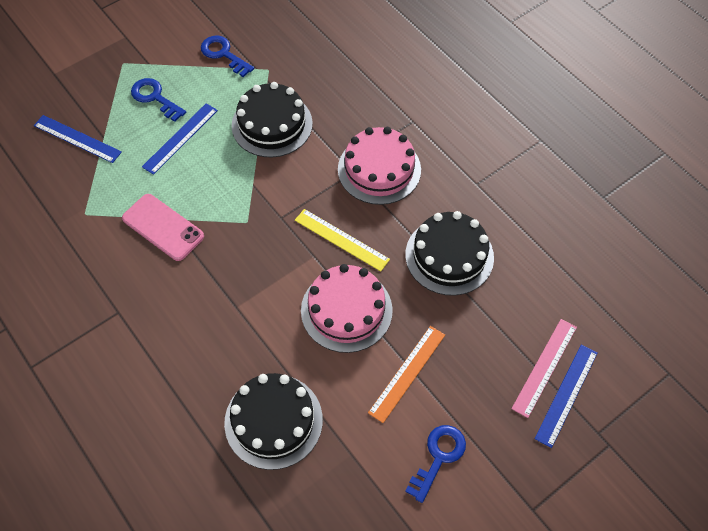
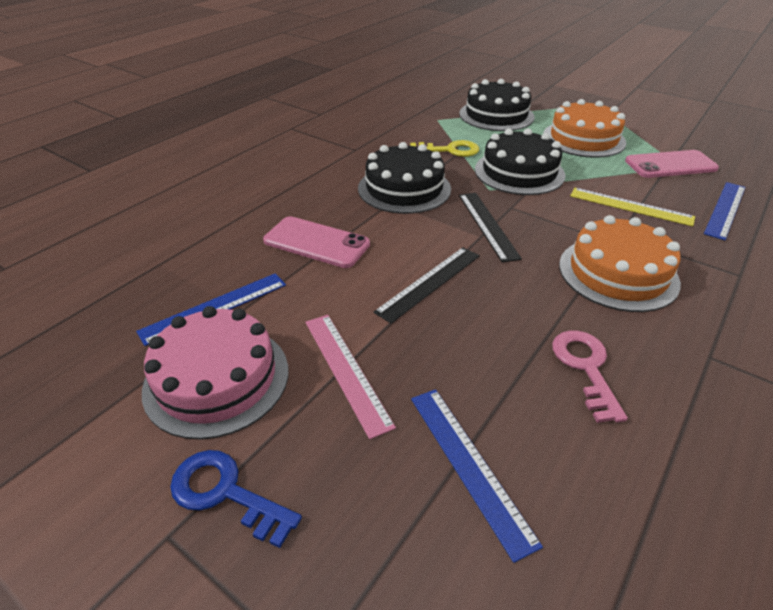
black ruler: none = 0 -> [374,247,480,323] [459,193,522,263] = 2
blue key: [131,78,186,122] [201,36,254,77] [405,425,466,503] = 3 -> [170,450,302,548] = 1
orange cake: none = 0 -> [543,99,626,158] [559,215,681,312] = 2
orange ruler: [368,326,445,423] = 1 -> none = 0
pink cake: [301,264,393,353] [338,127,421,205] = 2 -> [142,306,288,440] = 1
pink key: none = 0 -> [552,330,628,423] = 1
pink phone: [122,194,204,261] = 1 -> [263,216,370,268] [625,150,719,178] = 2
yellow key: none = 0 -> [410,140,479,157] = 1

